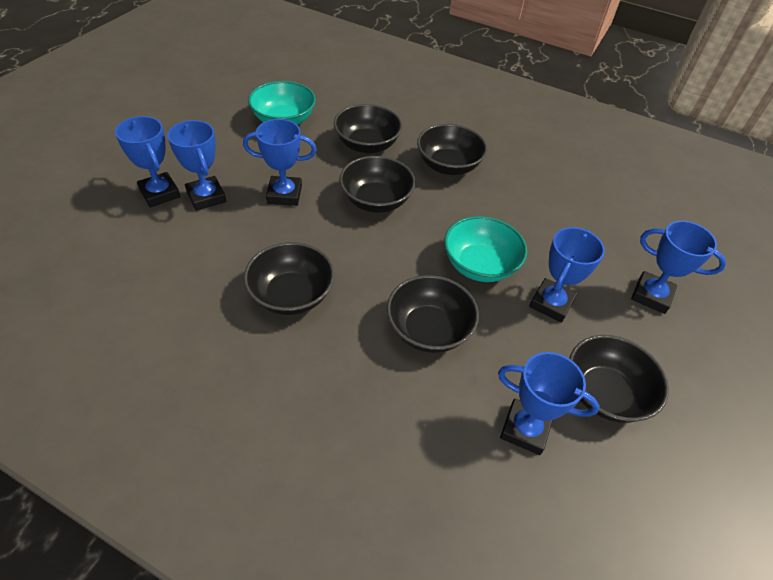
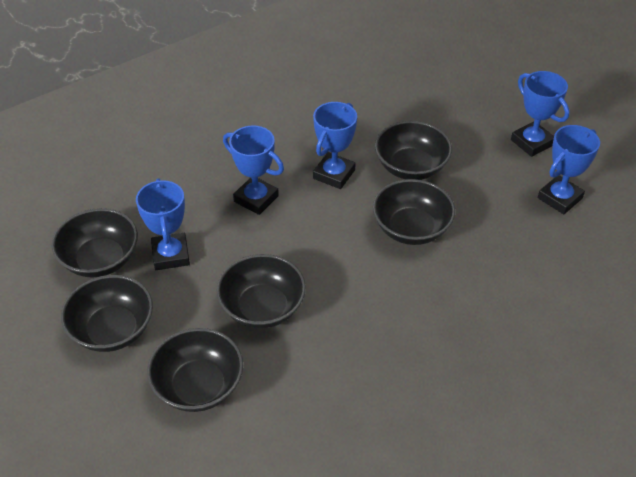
blue trophy: [115,116,181,208] [167,120,226,211] [243,119,317,206] [498,352,600,455] [529,227,605,323] [631,221,726,314] = 6 -> [136,178,190,270] [223,126,284,215] [313,102,357,189] [511,71,570,157] [538,125,600,214] = 5
turquoise bowl: [248,81,316,125] [444,216,527,282] = 2 -> none = 0

